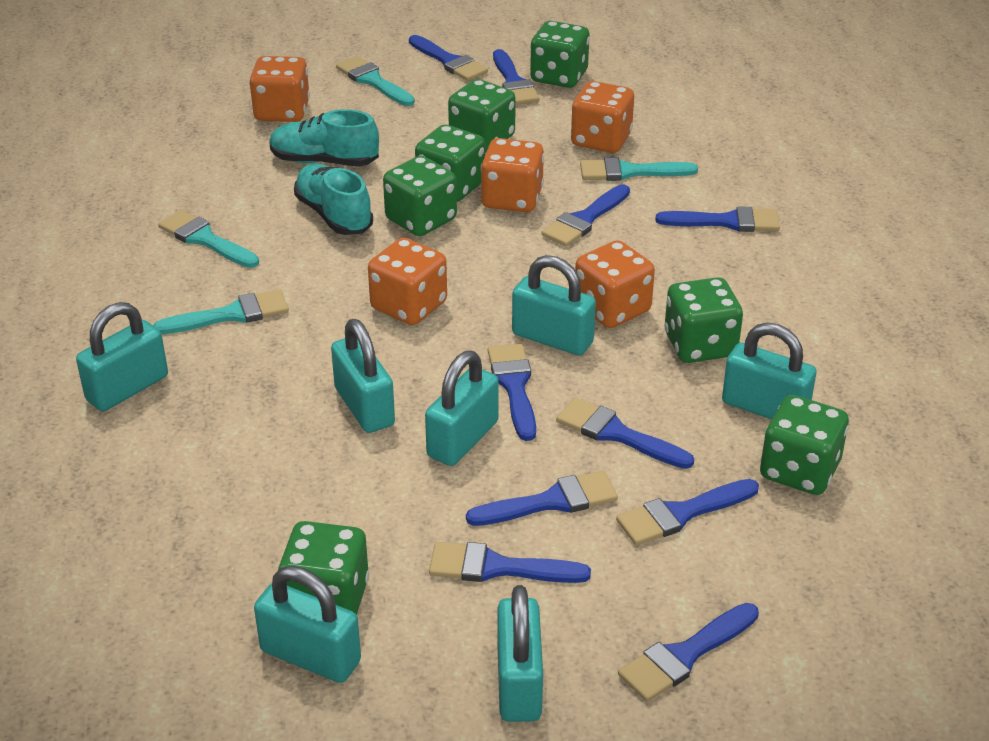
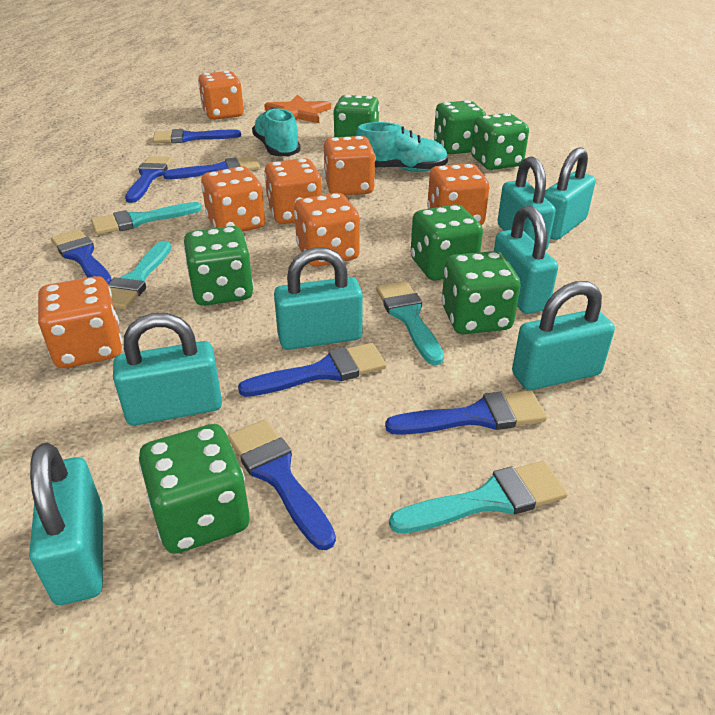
blue brush: [409,35,488,81] [429,542,591,583] [466,471,618,526] [488,343,536,441] [493,49,540,105] [542,184,630,247] [556,398,694,469] [616,479,759,545] [618,603,759,702] [655,206,780,232] = 10 -> [51,229,112,284] [125,156,172,203] [153,129,241,143] [163,157,260,179] [228,420,336,550] [238,343,386,397] [385,390,547,435] = 7
orange dice: [249,56,310,122] [368,238,447,325] [481,138,544,212] [571,81,634,153] [575,240,655,328] = 5 -> [38,276,122,368] [198,71,244,120] [201,166,265,232] [264,158,322,224] [294,193,360,267] [324,136,375,195] [427,164,489,225] = 7
orange star: none = 0 -> [264,95,331,123] = 1

